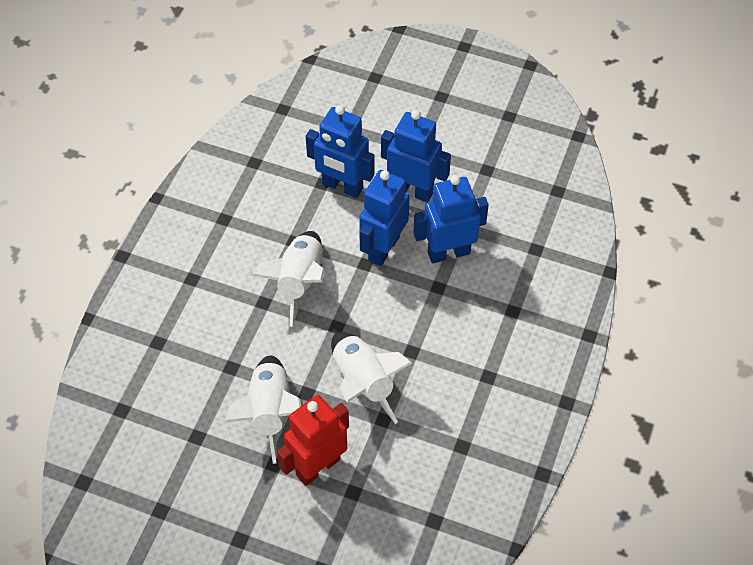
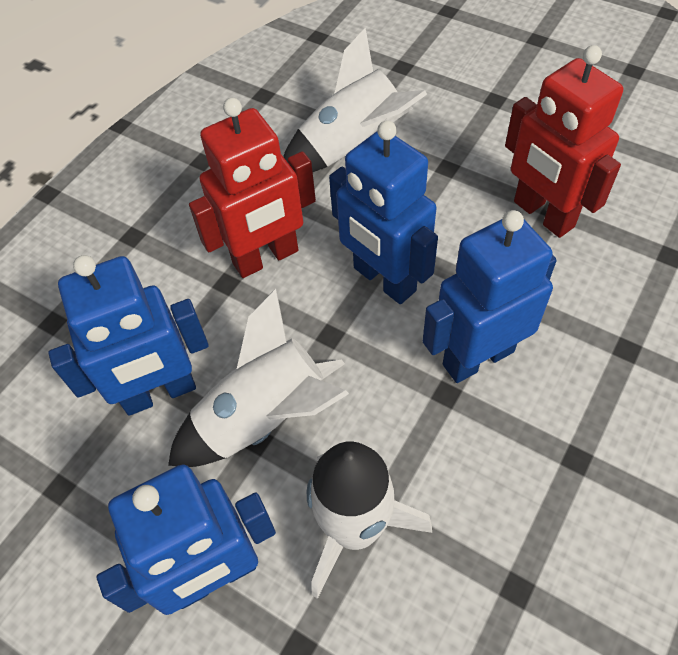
red robot: [277,395,349,486] = 1 -> [189,98,316,278] [505,45,623,238] = 2

